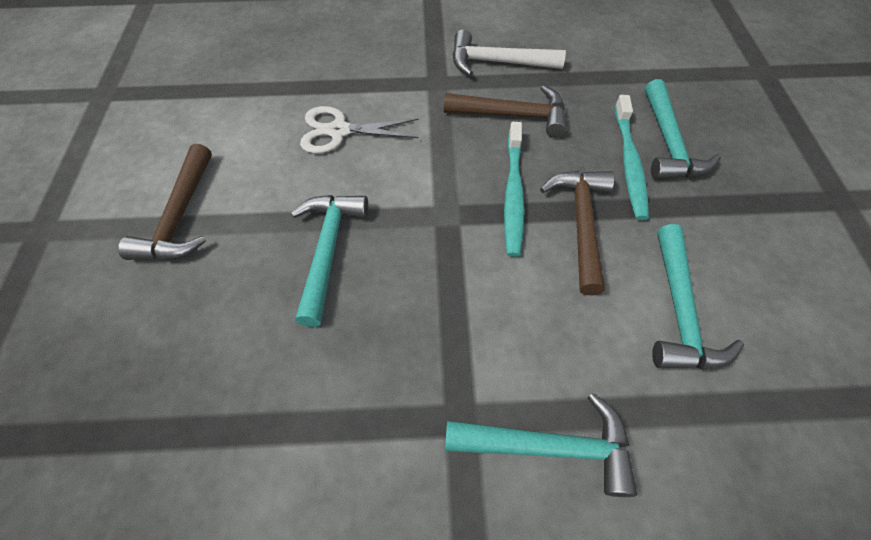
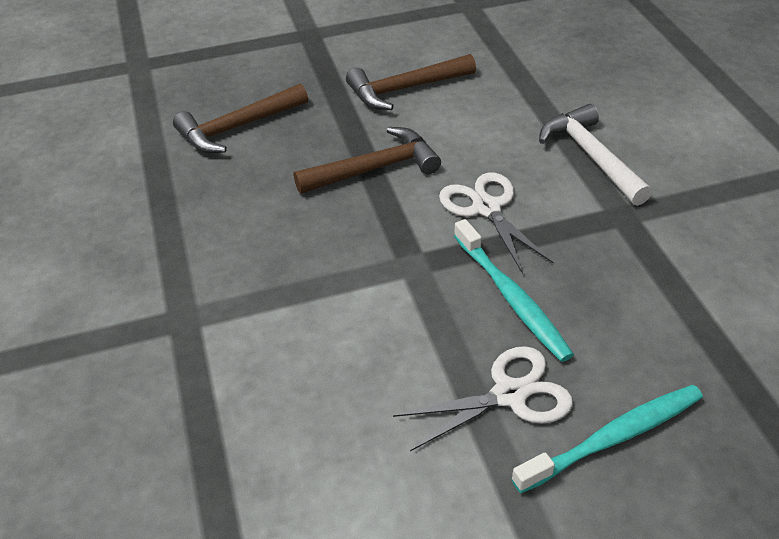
turquoise hammer: [291,195,368,327] [445,393,637,497] [645,79,721,179] [652,224,744,370] = 4 -> none = 0
white scissors: [300,106,419,154] = 1 -> [393,346,573,451] [439,172,554,274] = 2

